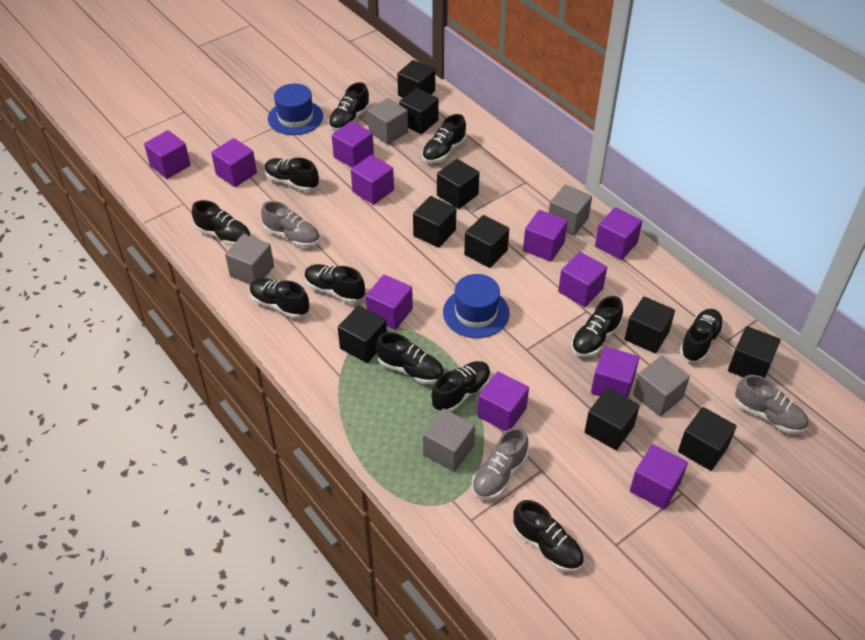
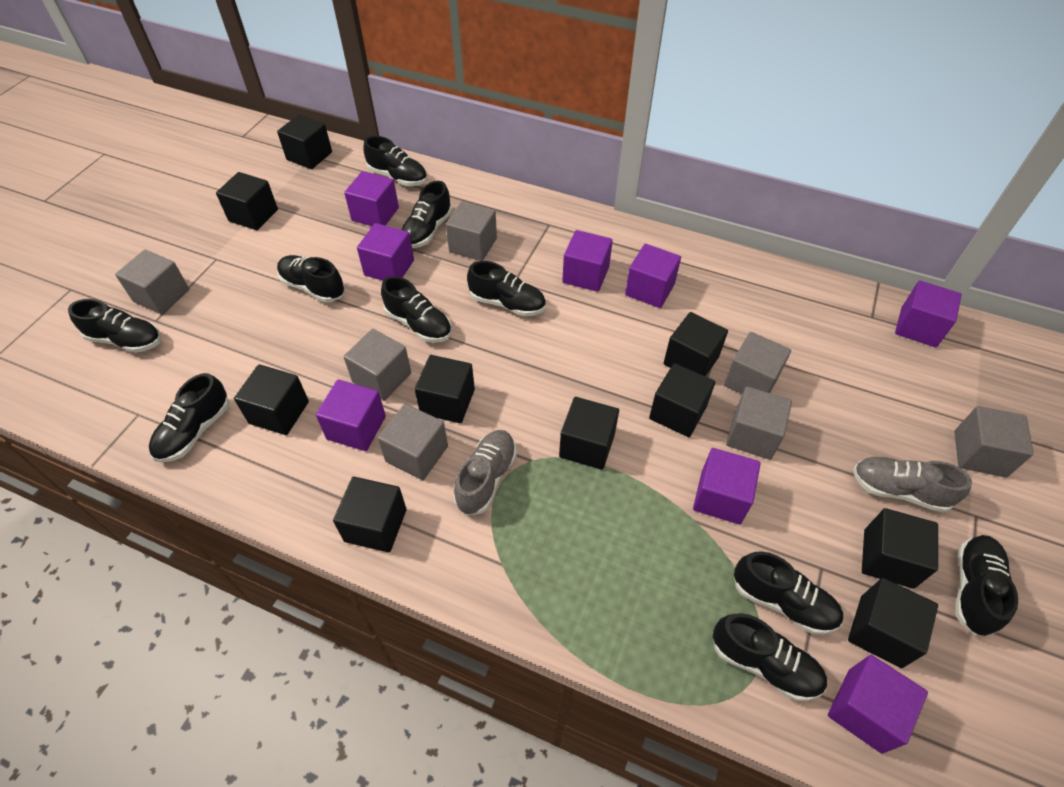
black shoe: [192,200,251,246] [250,278,309,319] [265,158,319,192] [305,264,365,303] [328,82,370,131] [376,332,444,384] [422,114,466,163] [431,361,491,412] [513,500,584,572] [571,296,623,357] [679,309,724,362] = 11 -> [68,299,161,353] [149,373,230,463] [277,255,345,303] [363,136,427,186] [381,276,452,343] [401,181,452,248] [467,261,546,317] [713,613,827,701] [734,551,843,635] [956,535,1018,636] = 10
blue hat: [268,84,323,135] [443,274,510,338] = 2 -> none = 0
grey cube: [225,234,274,285] [368,98,408,145] [423,408,475,472] [549,184,592,236] [633,355,690,416] = 5 -> [115,250,189,315] [344,329,411,401] [378,404,448,480] [446,201,497,261] [724,332,791,394] [726,386,792,460] [954,406,1034,478] = 7
grey shoe: [261,201,320,247] [472,427,528,500] [735,375,809,434] = 3 -> [454,430,517,515] [853,457,972,513] = 2
purple cube: [144,130,191,179] [211,138,257,187] [332,121,374,168] [351,155,394,205] [366,275,413,330] [477,371,529,432] [523,210,568,262] [558,252,607,307] [591,346,639,398] [595,207,642,260] [630,444,688,510] = 11 -> [316,380,386,451] [344,171,399,226] [357,223,414,281] [562,230,613,292] [625,244,681,308] [693,448,761,525] [828,655,928,754] [895,281,962,347] = 8

